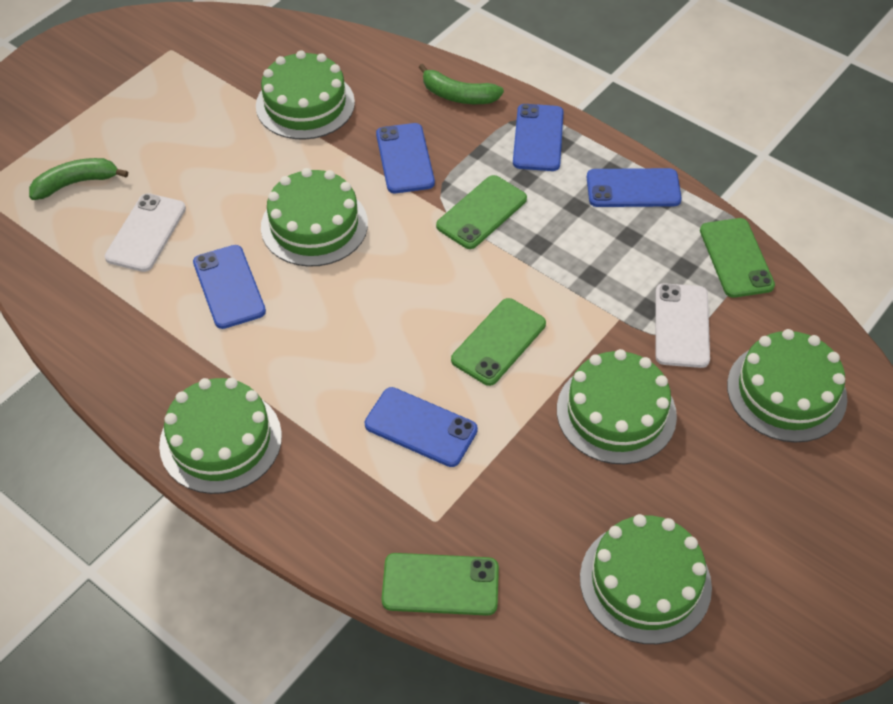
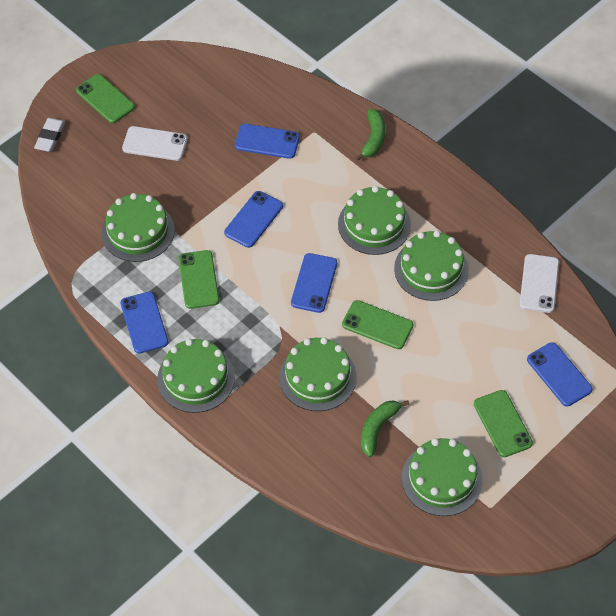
white eraser: none = 0 -> [34,118,66,152] = 1

